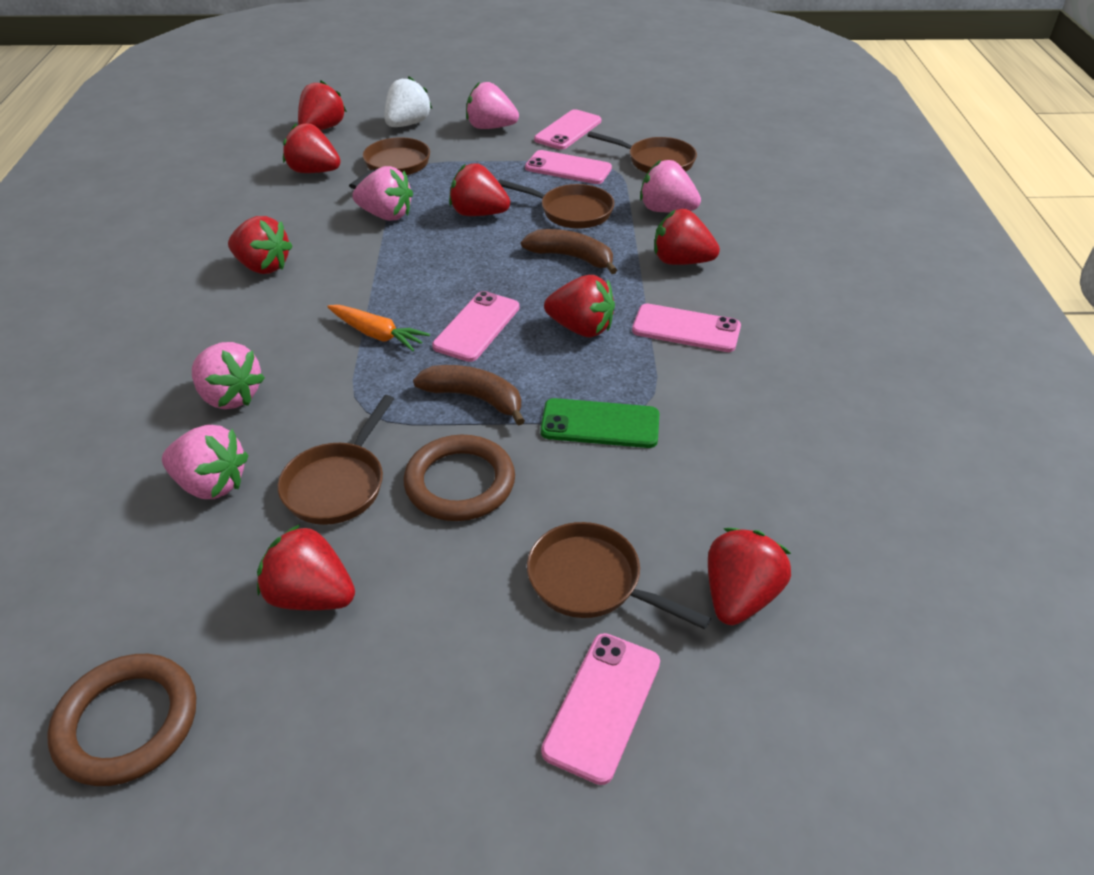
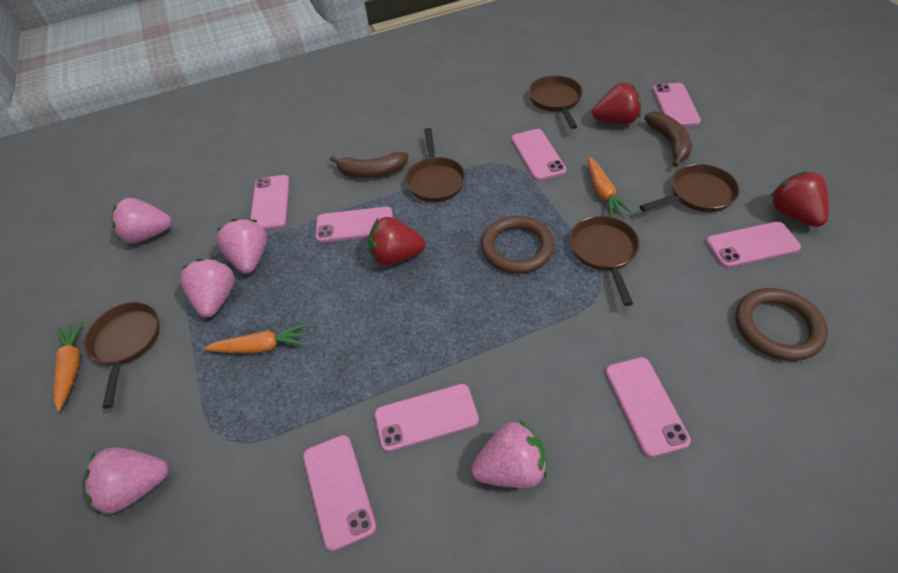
green phone: [540,398,659,448] = 1 -> none = 0
orange carrot: [327,305,430,351] = 1 -> [54,321,84,411] [204,323,306,353] [588,157,632,217] = 3
pink phone: [432,291,520,362] [525,150,612,184] [534,109,601,150] [541,633,660,785] [632,304,741,352] = 5 -> [250,175,289,230] [303,435,376,551] [315,207,393,243] [374,384,479,452] [511,129,566,181] [605,357,691,457] [652,83,701,127] [706,222,801,268] = 8
red strawberry: [228,216,292,274] [257,524,355,610] [283,123,341,173] [298,80,347,130] [449,163,510,216] [544,275,615,337] [654,209,720,265] [708,528,791,625] = 8 -> [368,217,426,266] [592,82,642,124] [770,171,829,227] = 3
white strawberry: [384,77,432,127] = 1 -> none = 0

